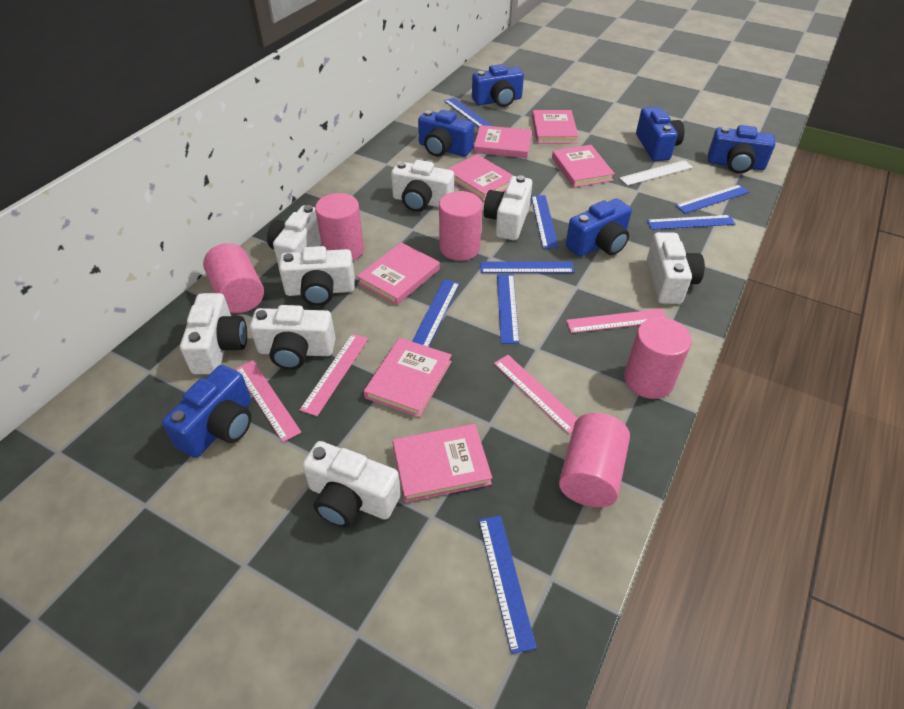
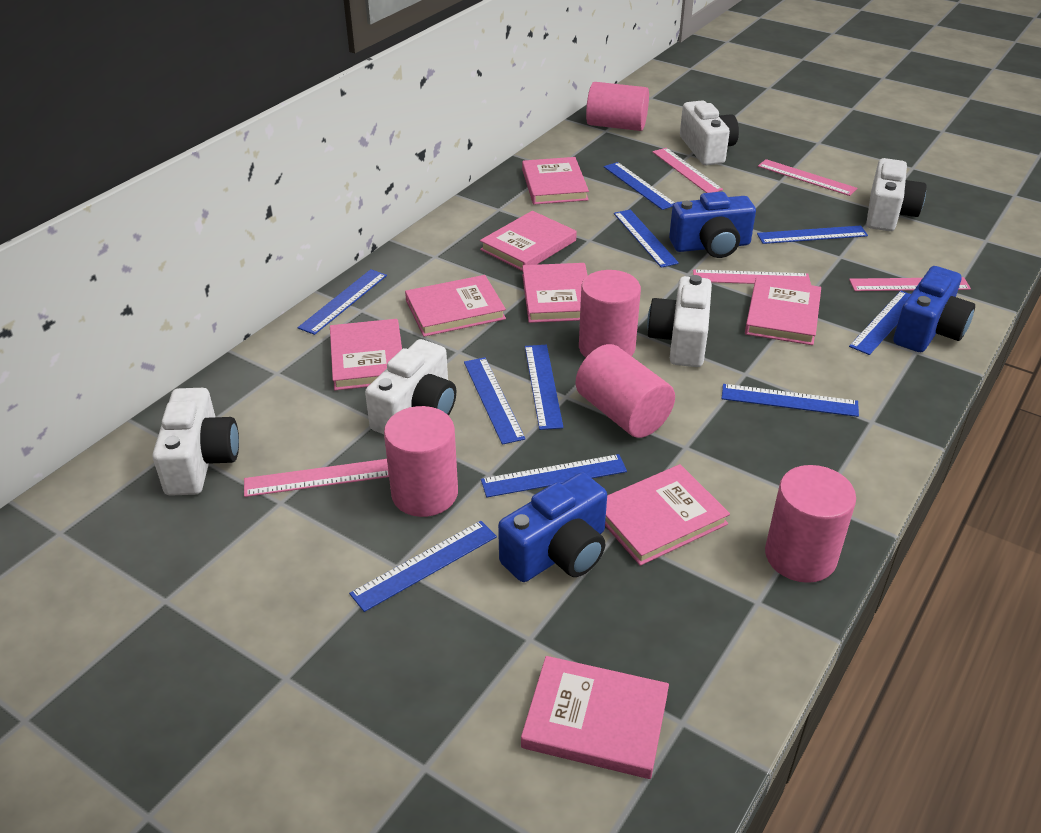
blue camera: [162,365,251,458] [418,110,474,157] [472,64,524,107] [566,199,632,257] [636,107,685,161] [708,125,775,174] = 6 -> [498,472,607,582] [669,192,756,258] [893,266,975,352] = 3
blue ruler: [412,279,460,347] [444,98,493,127] [479,516,537,654] [480,261,574,273] [497,274,519,344] [531,195,559,249] [647,215,735,230] [675,184,749,214] = 8 -> [298,269,387,335] [349,521,497,612] [464,357,525,445] [481,454,627,497] [525,345,563,430] [604,162,675,210] [614,210,679,268] [722,384,859,417] [757,225,868,244] [849,291,911,355] = 10
pink book: [357,243,440,305] [364,338,452,418] [393,424,492,502] [447,154,514,201] [474,125,532,158] [532,110,579,143] [552,145,615,188] = 7 -> [330,319,402,390] [405,275,506,337] [480,211,577,271] [521,656,669,779] [522,157,589,205] [522,263,588,323] [605,464,730,566] [745,277,821,345] = 8
pink ruler: [235,360,302,442] [300,333,368,416] [494,355,578,434] [566,309,667,333] = 4 -> [244,459,389,497] [652,148,723,193] [693,270,811,285] [758,159,857,196] [849,277,971,291] = 5
white camera: [180,293,247,374] [250,305,336,370] [267,205,321,267] [279,246,355,306] [302,441,401,527] [391,160,454,212] [484,175,532,240] [647,232,705,304] = 8 -> [153,388,239,496] [365,339,456,434] [647,275,712,367] [680,101,739,165] [866,158,927,231] = 5
white ruler: [620,160,693,186] = 1 -> none = 0

